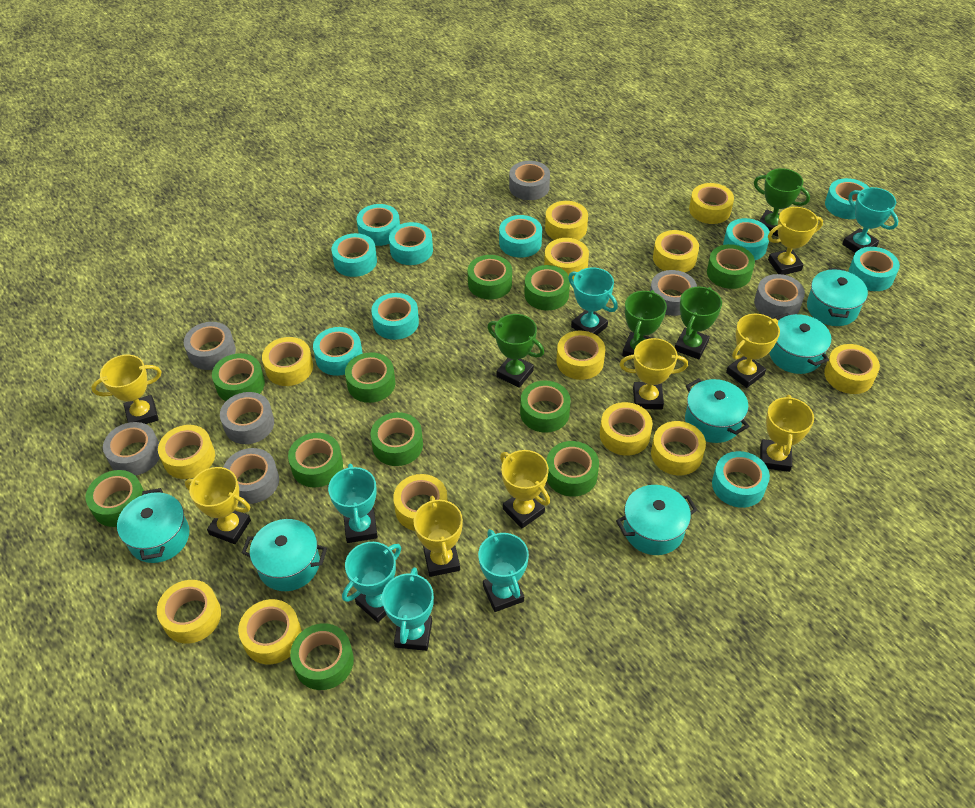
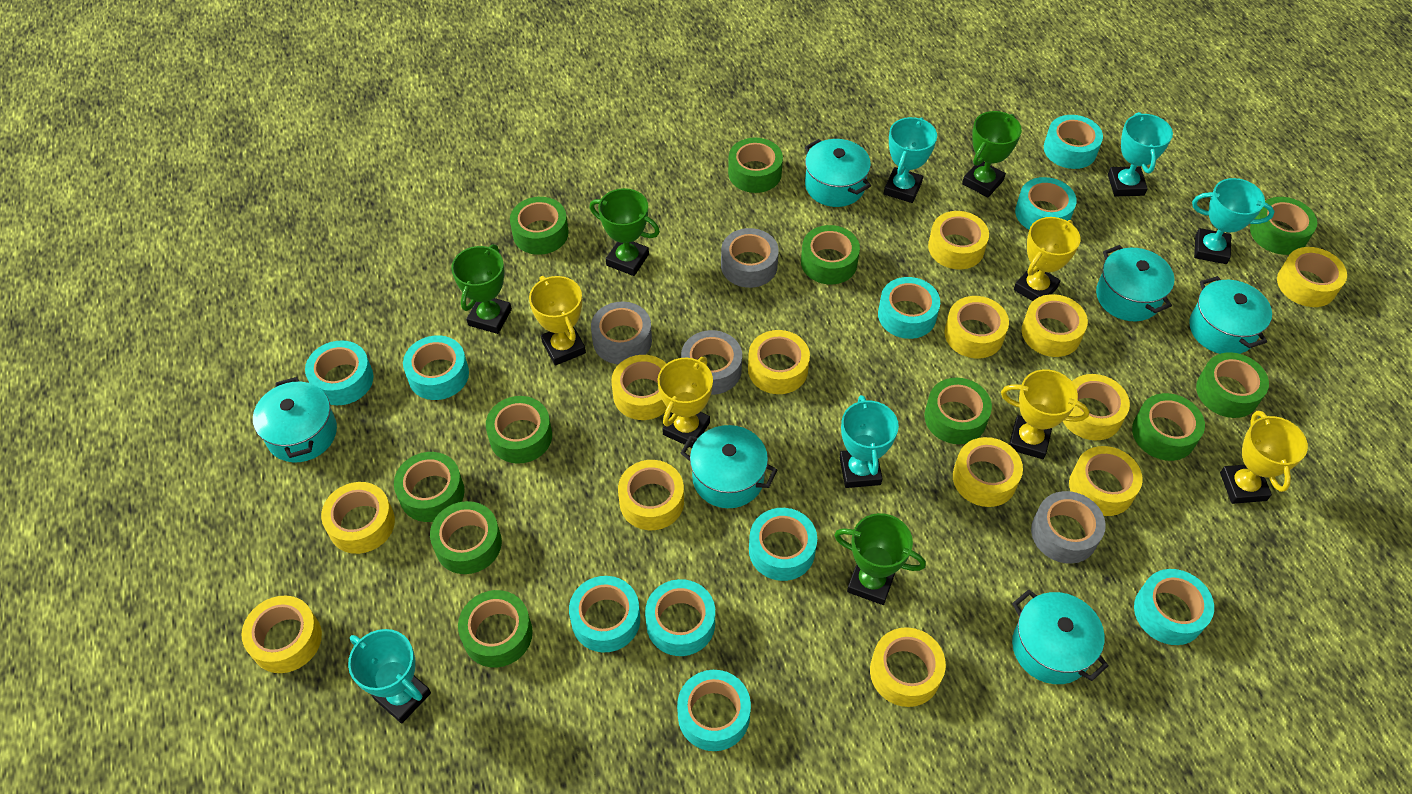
grey tape: [103,422,160,476] [184,322,236,370] [220,392,274,444] [223,448,279,504] [509,161,550,200] [650,270,697,316] [754,274,805,320] = 7 -> [591,302,652,364] [681,330,742,395] [721,228,779,288] [1031,491,1106,564] = 4
turquoise trophy: [328,464,378,543] [342,542,401,623] [382,567,434,651] [478,529,529,612] [568,267,618,335] [842,187,898,253] = 6 -> [348,629,431,723] [840,395,899,488] [884,117,937,203] [1108,112,1173,196] [1192,178,1274,264] = 5
yellow trophy: [91,355,161,424] [185,467,251,544] [413,496,463,577] [500,450,550,528] [620,338,688,409] [726,314,780,388] [760,395,814,472] [768,207,823,275] = 8 -> [529,276,586,366] [658,357,713,448] [1001,369,1089,459] [1014,217,1081,301] [1220,411,1308,504] = 5

